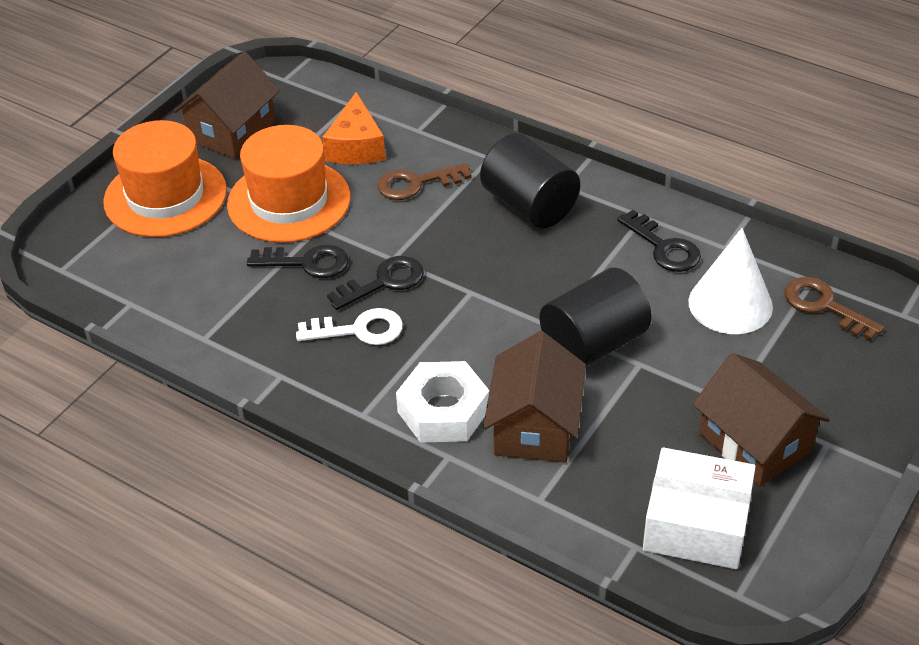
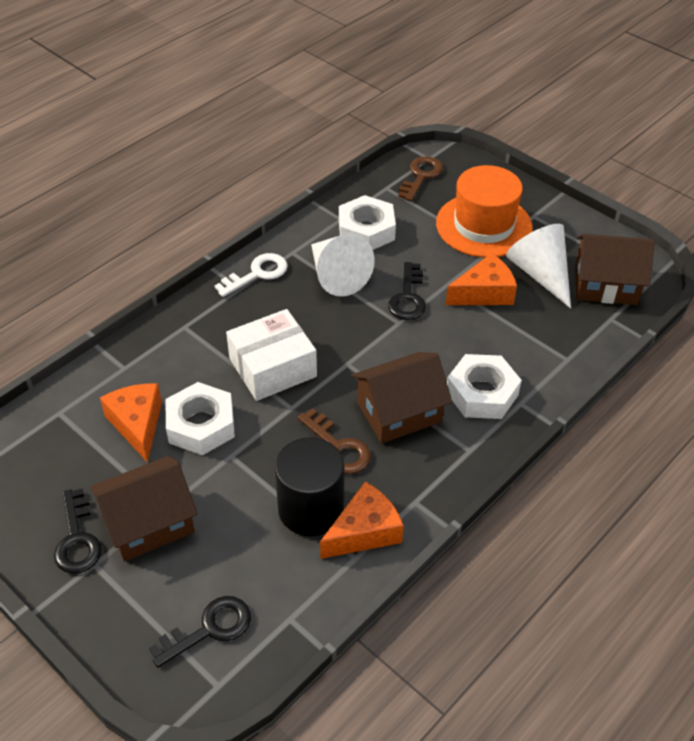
black cylinder: [480,133,580,229] [539,268,652,367] = 2 -> [275,437,345,536] = 1
orange cheese: [323,92,386,164] = 1 -> [100,383,162,463] [320,481,404,559] [445,253,517,305] = 3
orange hat: [103,120,227,237] [227,125,351,242] = 2 -> [436,165,533,258] = 1
white cone: [689,228,773,334] = 1 -> [311,234,375,297] [506,224,571,309] = 2
white nut: [396,361,489,442] = 1 -> [166,382,235,456] [339,195,396,250] [447,354,522,419] = 3

